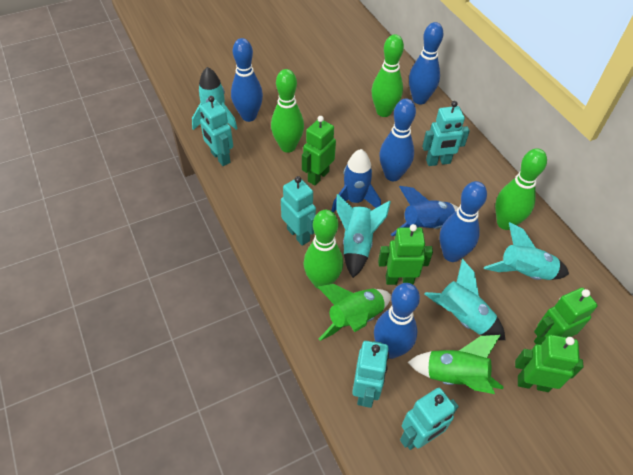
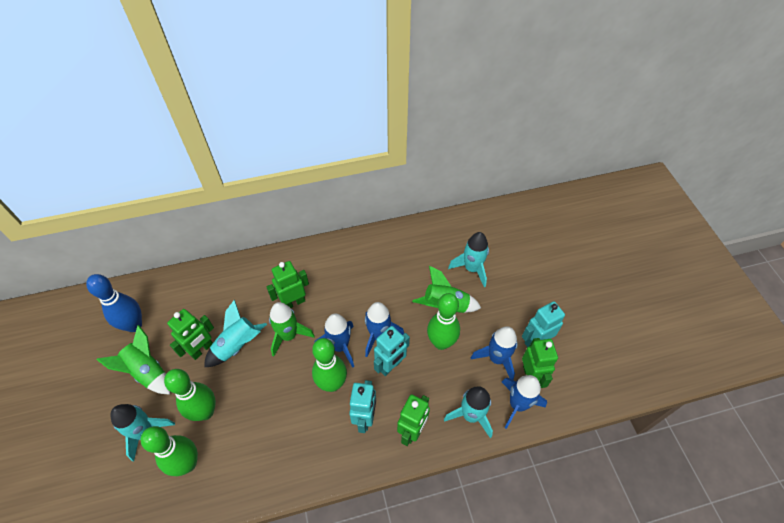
blue bowling pin: [231,38,263,122] [374,283,420,359] [380,99,416,181] [409,22,443,105] [439,181,487,262] = 5 -> [86,274,142,332] = 1
blue rocket: [331,149,381,212] [391,186,458,236] = 2 -> [314,313,354,368] [365,302,404,357] [471,326,518,380] [502,375,547,429] = 4
green rocket: [318,284,391,341] [408,335,503,394] = 2 -> [96,325,170,394] [269,302,315,357] [412,266,481,313] = 3
turquoise robot: [200,96,233,166] [281,176,316,246] [352,341,389,408] [400,388,459,450] [422,101,470,166] = 5 -> [349,380,376,433] [374,326,410,376] [522,301,565,347] = 3

